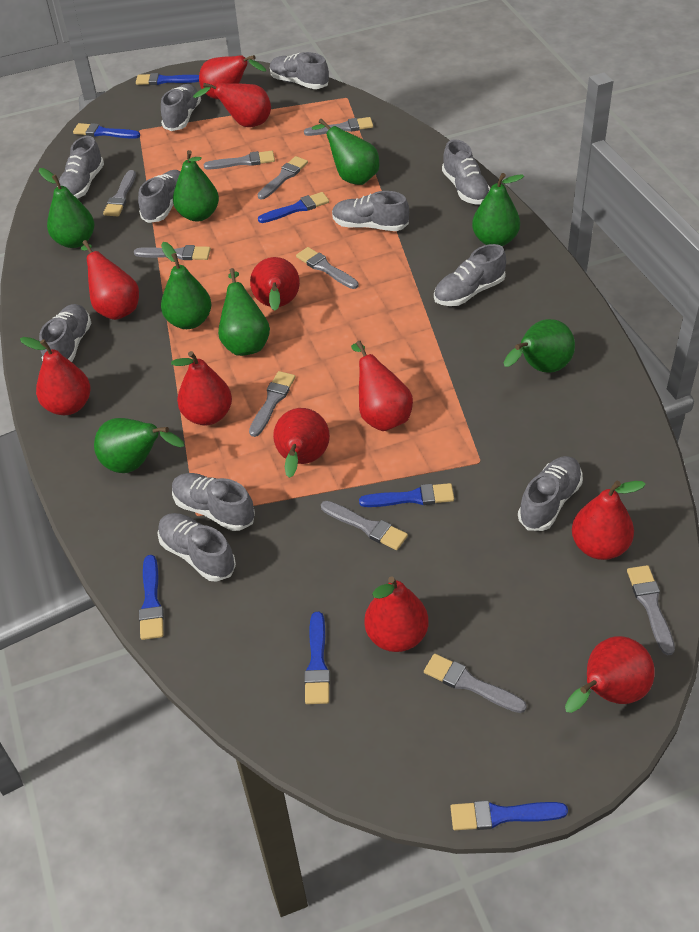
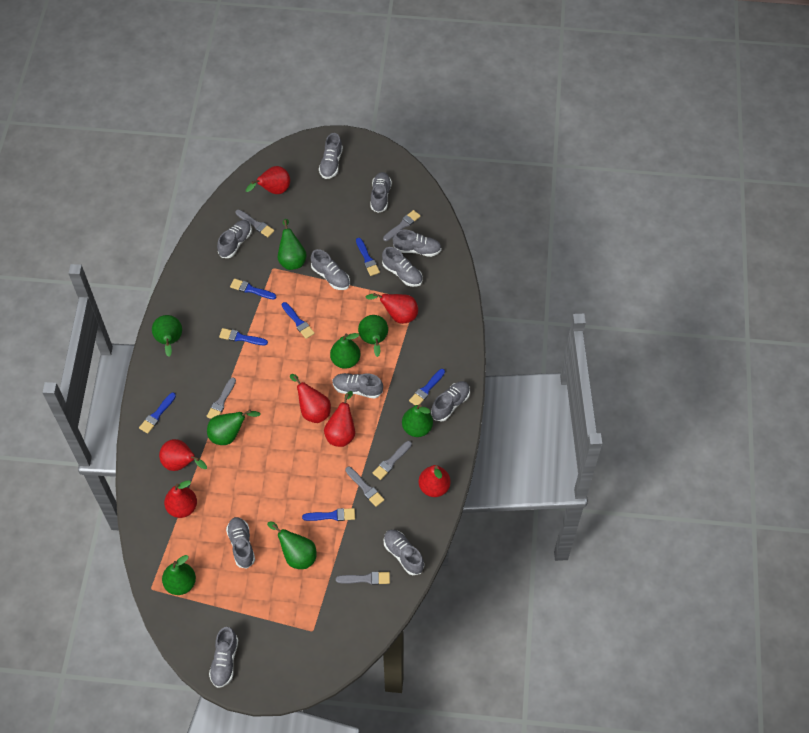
grey brush: [103,170,136,216] [134,245,211,260] [203,151,275,169] [249,371,295,437] [257,156,308,199] [296,247,359,289] [304,117,373,136] [321,501,408,550] [424,654,527,713] [627,565,675,656] = 10 -> [207,377,236,419] [235,210,274,237] [336,572,390,585] [345,467,384,507] [373,441,412,480] [383,210,421,241] = 6
red pear: [20,337,91,415] [81,240,139,320] [171,351,232,425] [193,83,271,127] [199,55,266,99] [250,257,300,311] [273,408,330,478] [351,341,413,431] [365,576,428,652] [565,636,655,713] [572,481,646,560] = 11 -> [159,439,207,471] [164,480,197,518] [246,166,290,194] [290,374,331,423] [324,391,355,447] [366,293,418,324] [419,465,451,497] = 7

